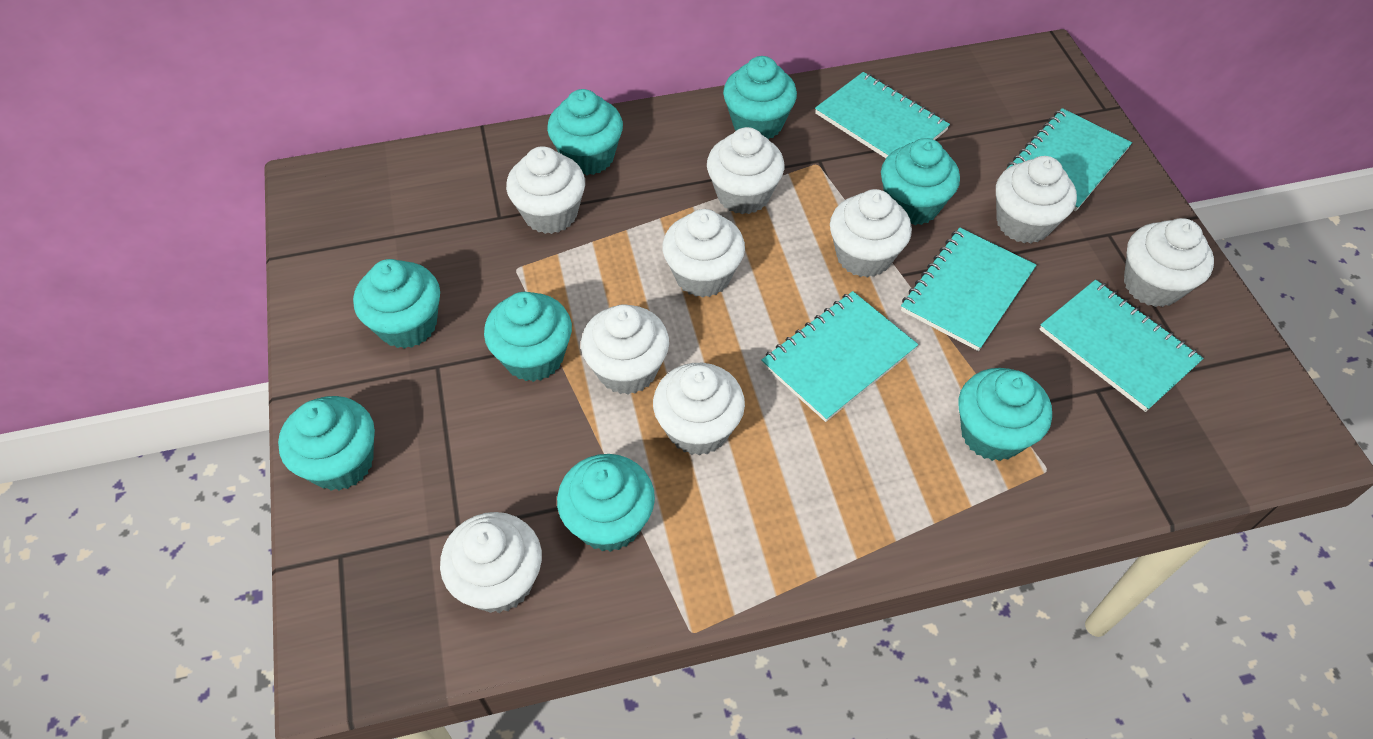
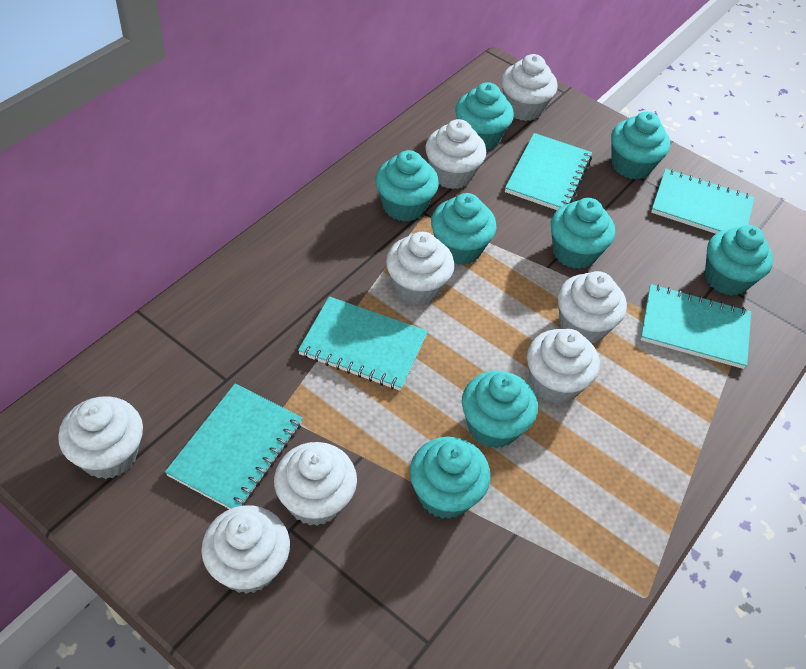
white cupcake: [440,512,542,613] [506,146,585,234] [581,304,669,395] [653,363,745,456] [663,209,745,298] [707,127,784,214] [830,189,912,278] [996,156,1077,243] [1124,218,1214,307] = 9 -> [58,396,143,479] [201,505,290,594] [274,442,357,526] [386,232,454,305] [425,119,486,189] [501,54,557,121] [527,329,600,404] [558,271,627,343] = 8

